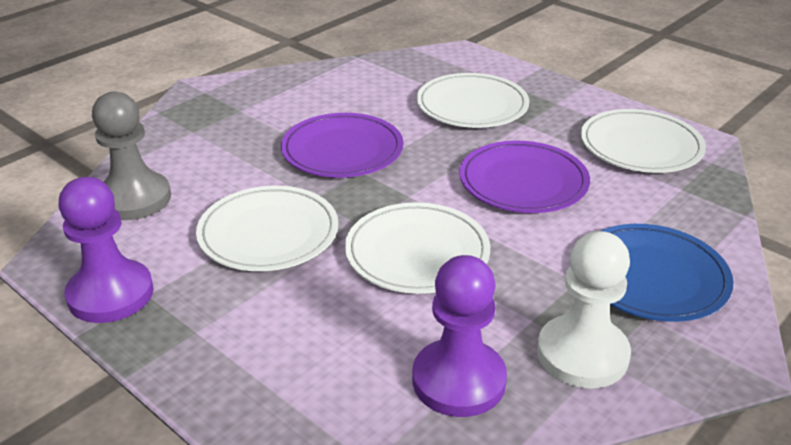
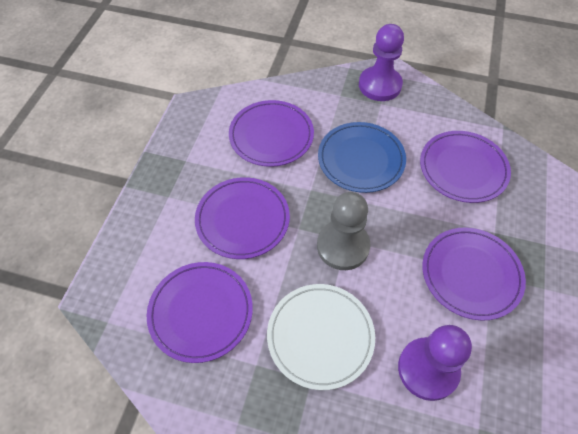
purple plate: [281,113,404,178] [460,141,590,213] = 2 -> [147,262,253,363] [195,177,290,259] [229,100,314,167] [420,131,511,203] [422,227,526,321] = 5
white pawn: [537,231,631,388] = 1 -> none = 0
white plate: [196,186,338,271] [345,202,490,294] [417,73,530,128] [581,109,706,173] = 4 -> [267,284,375,390] = 1

